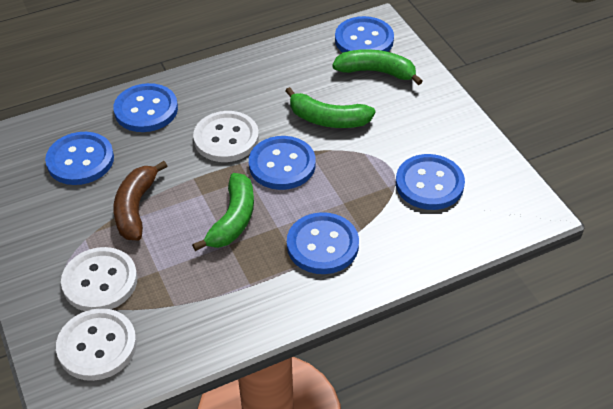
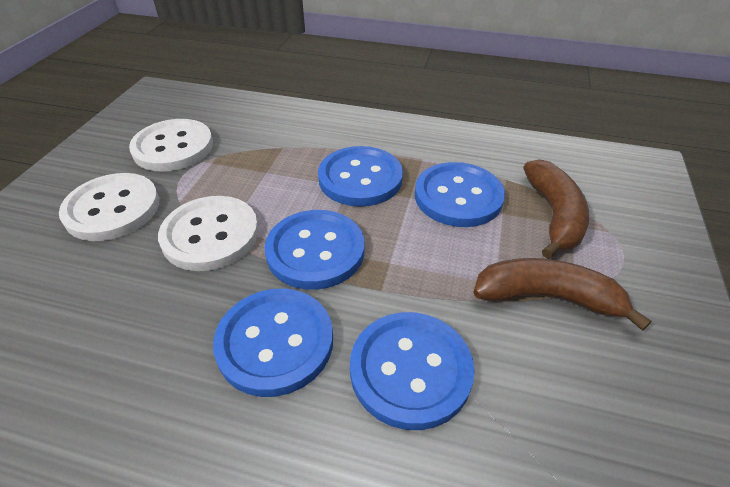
blue button: [45,132,114,185] [114,83,178,132] [249,136,316,190] [287,212,359,274] [335,16,394,53] [396,154,465,210] = 6 -> [213,289,333,397] [264,210,364,290] [318,146,403,207] [350,312,474,430] [415,162,505,227] = 5
brown banana: [114,161,167,240] = 1 -> [473,258,651,331] [523,159,589,259] = 2
green banana: [192,173,254,251] [285,87,375,128] [332,49,423,85] = 3 -> none = 0

